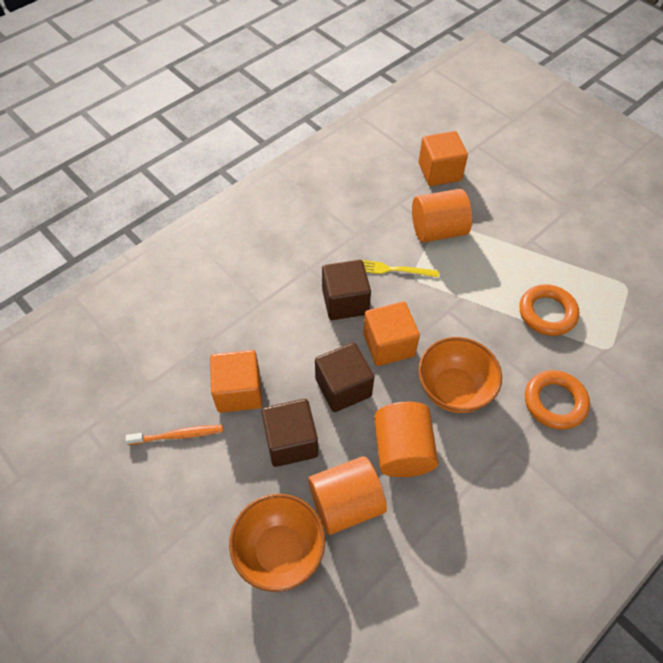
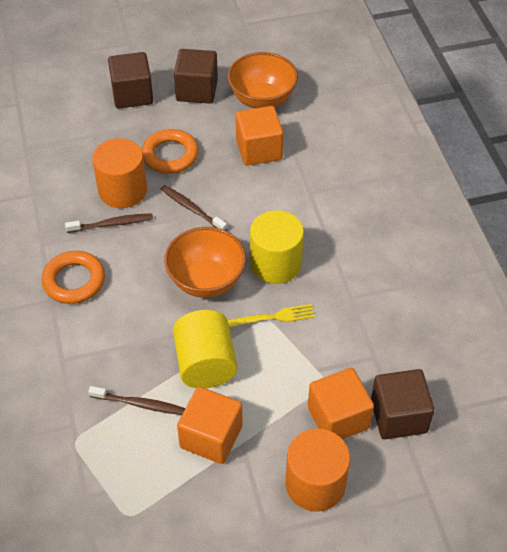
brown toothbrush: none = 0 -> [65,213,153,233] [88,386,185,415] [161,185,227,231] = 3
orange cylinder: [308,456,387,535] [374,402,438,477] [412,189,472,242] = 3 -> [92,138,147,208] [286,429,350,512] = 2
orange toothbrush: [126,425,223,445] = 1 -> none = 0
yellow cylinder: none = 0 -> [173,310,237,388] [250,210,304,284] = 2

